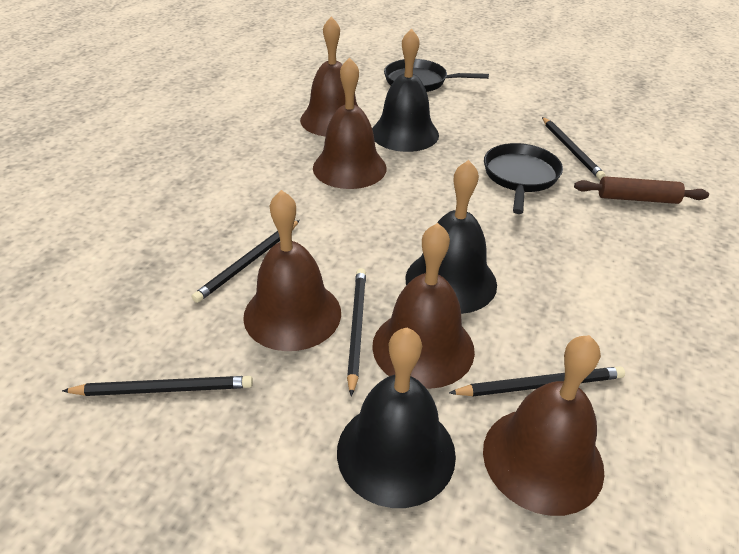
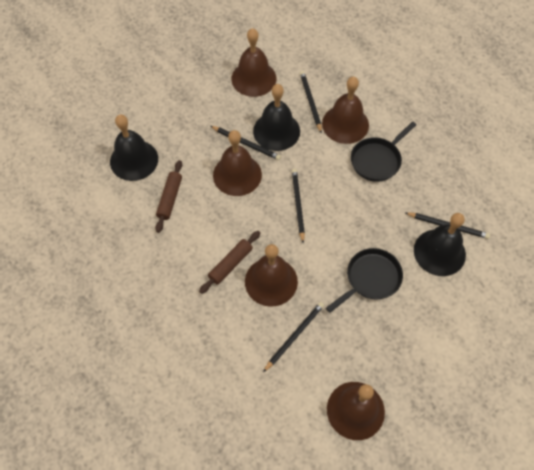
brown rolling pin: [574,176,709,204] = 1 -> [155,160,182,233] [199,231,260,294] = 2

